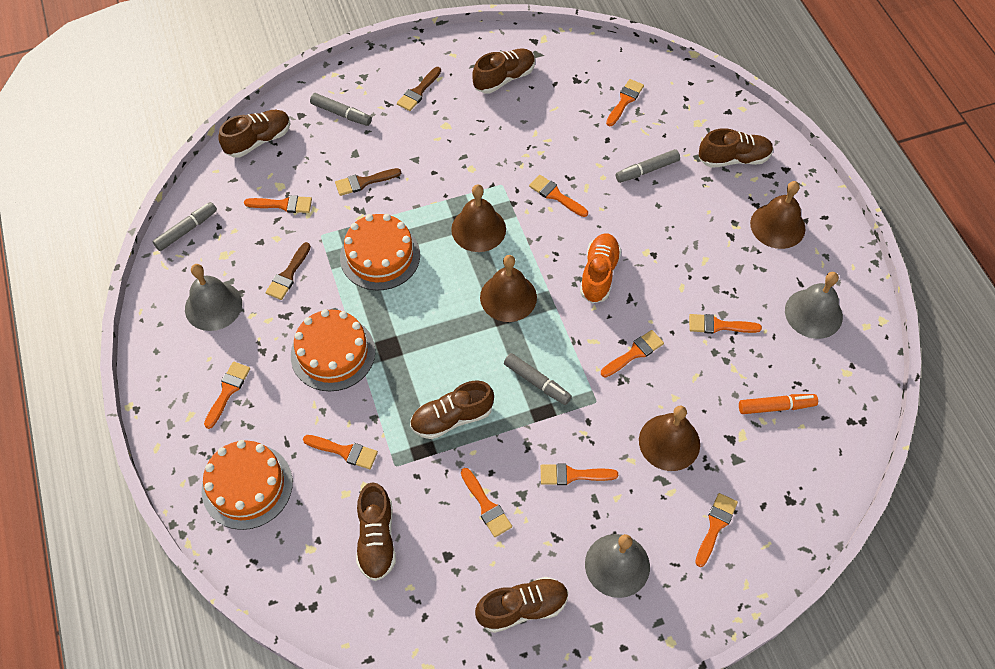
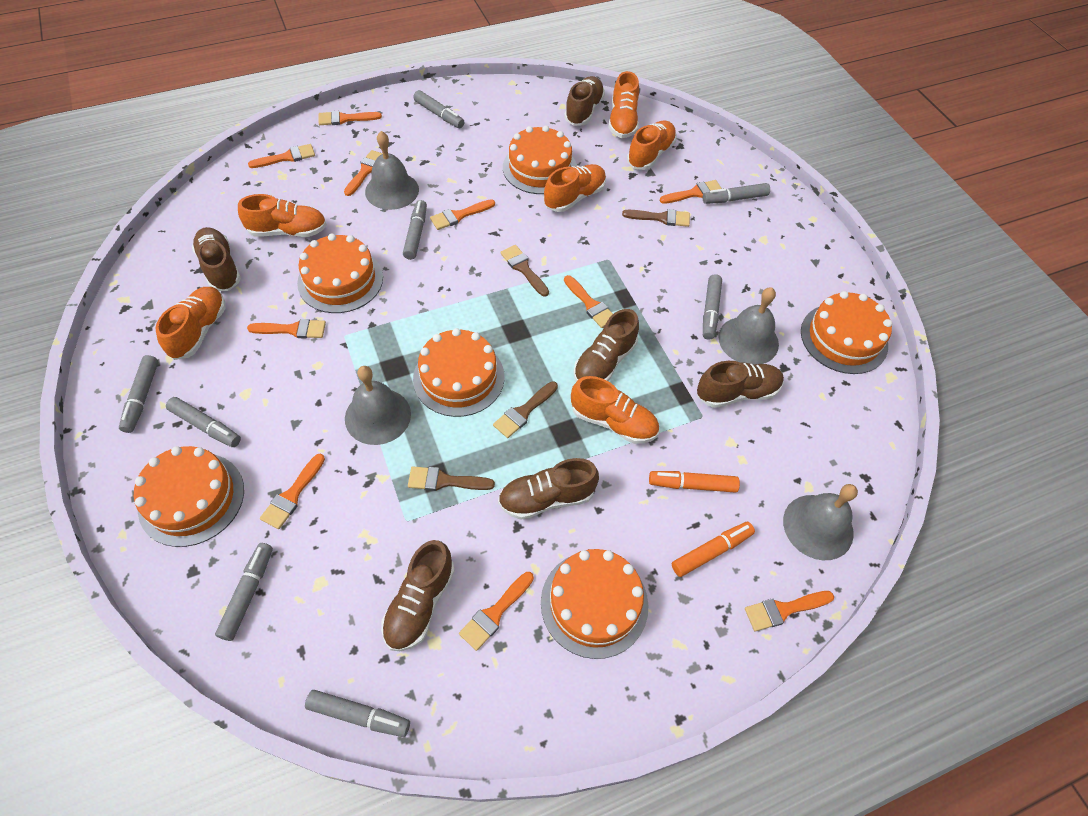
brown bell: [451,184,506,252] [480,255,537,322] [639,406,700,471] [750,181,805,249] = 4 -> none = 0
brown brush: [265,242,311,300] [335,168,401,196] [397,67,441,111] = 3 -> [408,466,495,491] [493,381,558,438] [500,245,549,297] [622,209,690,227] = 4
grey bell: [185,264,242,331] [585,534,650,598] [785,272,843,339] = 3 -> [345,366,411,445] [365,131,419,210] [718,287,779,365] [783,484,858,560] = 4
grey marker: [152,202,217,251] [310,93,372,126] [504,353,572,405] [616,149,680,183] = 4 -> [119,355,158,433] [166,397,241,447] [215,543,273,641] [305,690,410,737] [403,200,427,260] [413,90,464,128] [702,183,770,204] [703,274,722,340] = 8
orange cake: [202,440,293,530] [291,309,375,391] [340,214,420,290] = 3 -> [134,446,244,547] [297,233,383,313] [413,328,504,417] [503,125,577,194] [541,549,649,659] [801,291,892,374] = 6
orange marker: [739,394,818,414] = 1 -> [649,471,740,493] [672,522,755,577] = 2
orange shoe: [580,233,621,304] = 1 -> [155,287,226,360] [238,194,327,237] [544,164,606,212] [571,376,659,444] [608,71,639,138] [627,121,677,170] = 6

